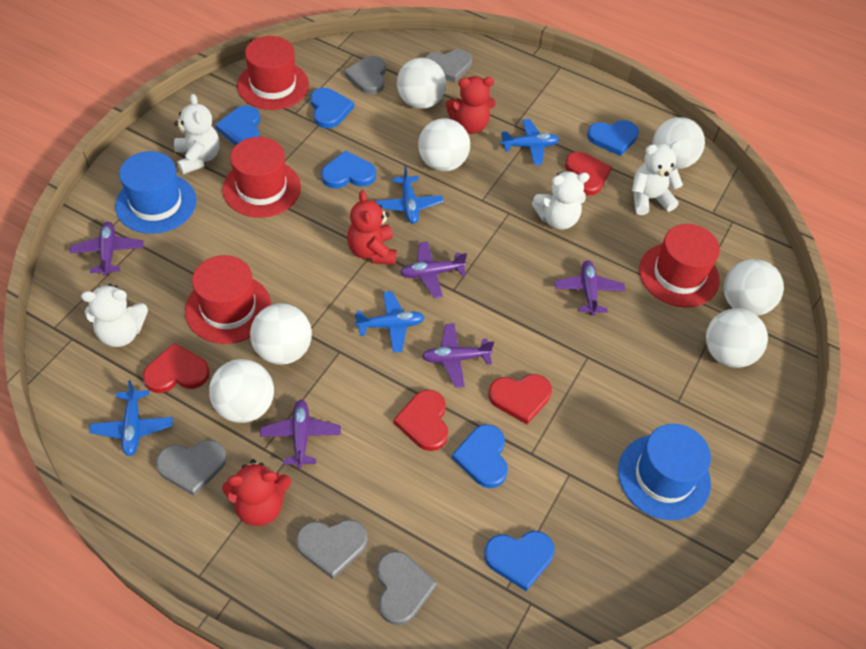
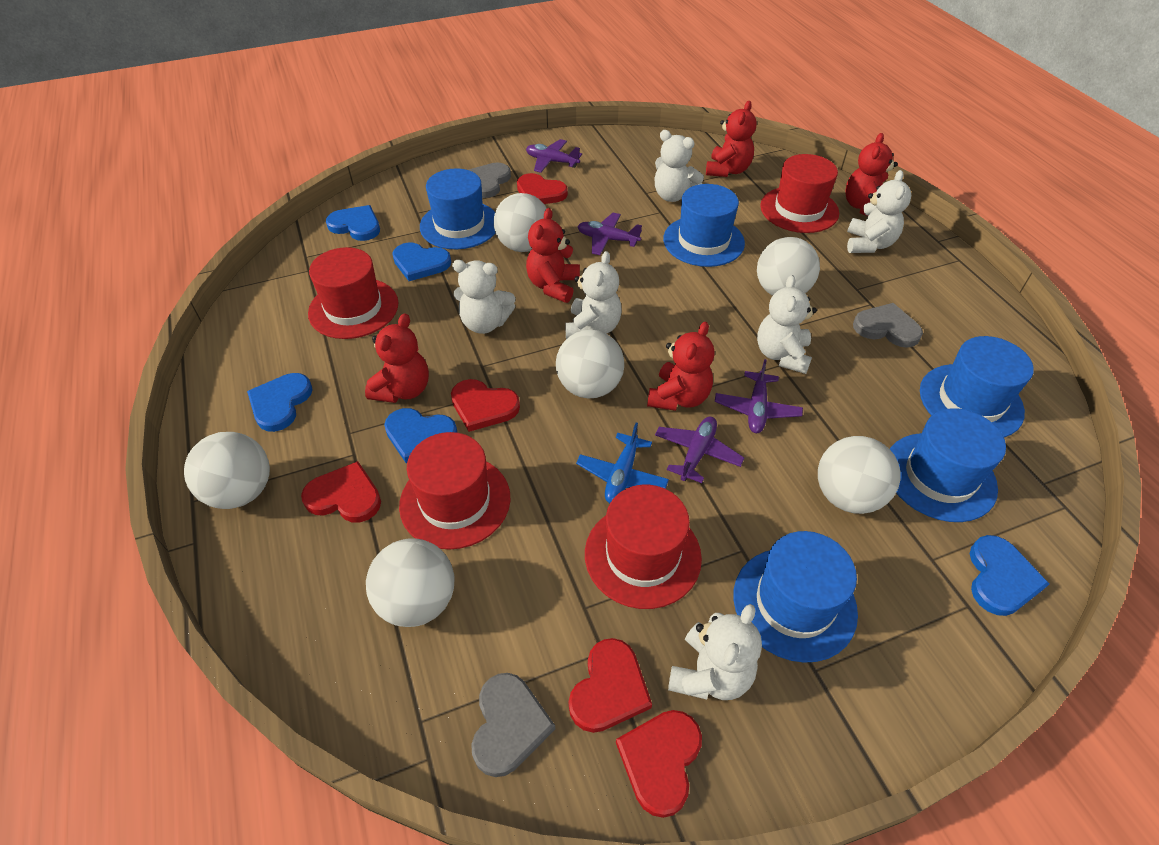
blue hat: [115,151,196,234] [618,424,711,520] = 2 -> [420,168,495,249] [663,184,745,267] [733,531,858,663] [890,408,1006,522] [920,336,1034,437] = 5
blue heart: [215,106,260,145] [310,88,354,128] [321,151,376,189] [452,424,508,488] [484,531,555,591] [587,120,639,156] = 6 -> [247,373,312,432] [326,205,380,241] [384,408,458,463] [392,242,451,281] [970,535,1049,616] = 5
blue plane: [89,380,173,456] [355,291,425,353] [376,165,443,224] [500,119,559,165] = 4 -> [576,423,669,503] = 1
grey heart: [156,440,227,496] [296,519,368,579] [344,56,386,95] [377,551,437,625] [425,49,472,83] = 5 -> [468,163,511,198] [471,673,555,777] [853,303,923,348] = 3
purple plane: [70,222,144,276] [260,400,341,468] [400,241,467,298] [422,323,494,388] [554,260,625,316] = 5 -> [526,139,582,173] [577,213,642,255] [655,417,744,483] [715,359,803,433] = 4
red heart: [143,343,210,393] [394,390,448,451] [489,374,552,424] [565,152,612,195] = 4 -> [301,461,381,522] [451,379,520,432] [517,173,568,204] [569,638,652,733] [616,710,702,818] = 5
red teddy bear: [222,459,291,526] [347,190,396,265] [446,76,496,134] = 3 -> [365,313,429,403] [526,208,580,303] [647,322,714,411] [706,101,757,177] [845,133,898,216] = 5
white ball: [209,359,274,423] [250,304,312,365] [397,58,446,109] [418,118,470,171] [652,117,705,169] [706,308,768,368] [724,259,784,316] = 7 -> [184,432,270,509] [366,538,454,627] [494,193,547,252] [556,330,624,398] [757,237,820,296] [818,436,901,514] = 6
white teddy bear: [81,284,148,347] [174,94,219,174] [532,171,590,230] [632,142,683,215] = 4 -> [452,260,515,334] [565,251,622,339] [655,130,704,202] [668,604,762,700] [757,275,817,374] [847,170,911,253] = 6

